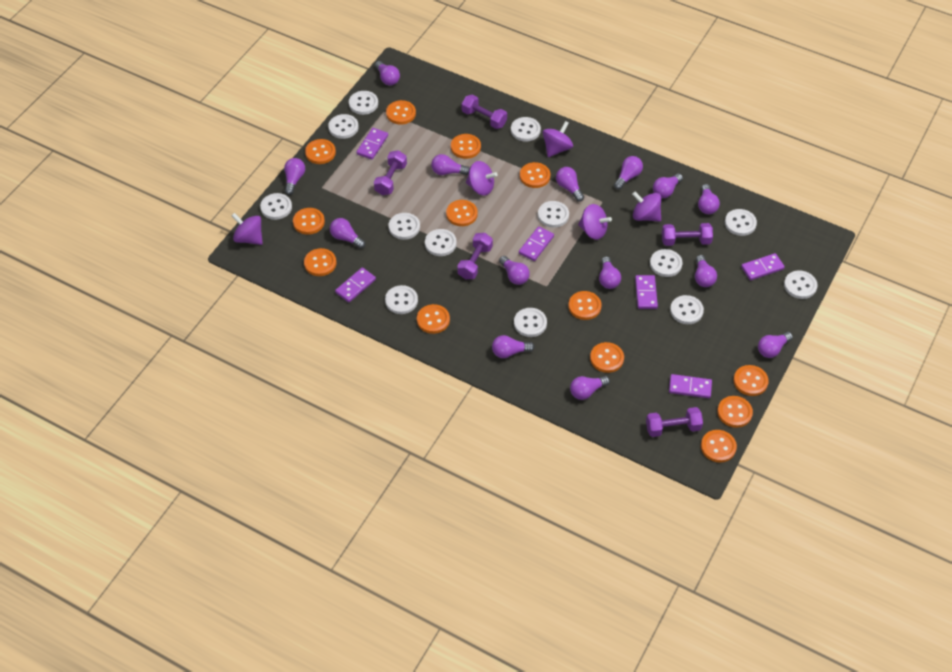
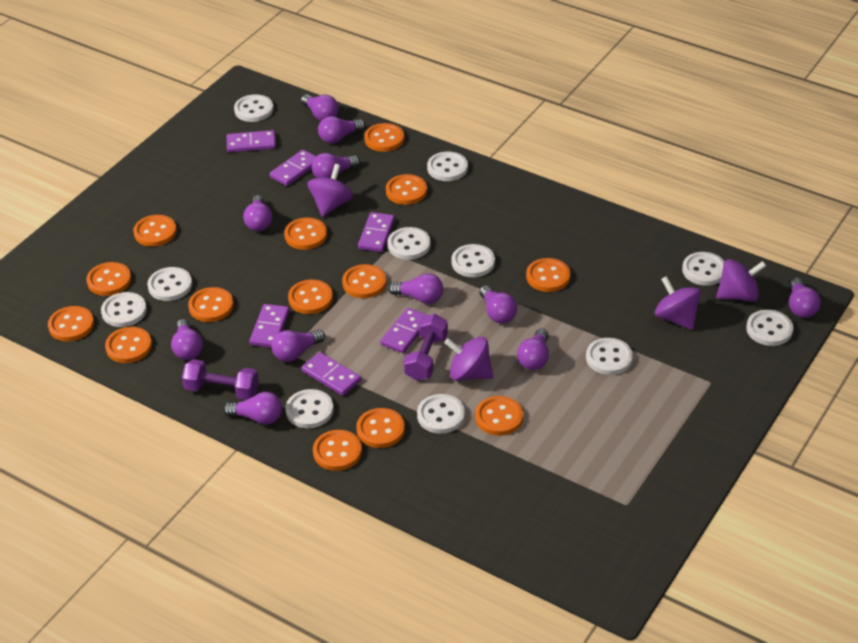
orange button: [293,208,325,235] [304,248,336,276] [305,139,336,164] [386,100,416,125] [417,304,450,334] [446,200,478,226] [451,134,481,159] [520,162,550,188] [568,291,601,320] [590,342,624,373] [701,430,737,463] [717,396,753,428] [734,365,769,396] = 13 -> [48,306,94,342] [87,262,131,296] [105,327,152,363] [133,215,177,247] [188,287,234,322] [284,218,327,250] [288,280,333,314] [313,430,362,471] [342,264,386,298] [356,408,405,448] [364,123,404,152] [386,174,427,205] [475,396,523,436] [526,258,571,292] = 14
purple dumbbell: [374,150,407,195] [457,233,493,279] [462,94,507,129] [646,407,703,437] [662,223,713,246] = 5 -> [182,359,259,400] [404,314,448,381] = 2
purple light bulb: [284,158,305,195] [330,218,365,249] [375,61,400,86] [431,154,470,175] [492,335,535,358] [499,256,530,285] [556,167,584,202] [570,376,610,400] [599,256,621,289] [614,156,643,190] [653,174,683,198] [695,255,717,287] [698,184,720,214] [758,332,793,358] = 14 -> [171,319,203,360] [223,392,282,425] [243,195,272,231] [271,330,325,362] [301,94,338,121] [312,153,360,178] [318,116,365,144] [388,273,443,304] [479,285,517,323] [517,328,549,370] [789,277,821,318] = 11
purple spinning top: [231,213,263,245] [466,161,498,196] [543,121,573,157] [578,204,612,240] [632,192,661,222] = 5 -> [308,164,353,217] [444,337,493,381] [655,276,701,330] [716,259,766,302] = 4
white button: [260,193,292,220] [328,114,359,139] [349,91,378,115] [385,285,418,314] [389,213,420,240] [425,229,457,256] [511,117,541,142] [514,308,547,337] [538,201,569,228] [650,249,683,277] [670,295,704,324] [725,209,757,236] [784,270,817,299] = 13 -> [101,292,147,327] [147,267,192,301] [234,94,273,122] [285,389,334,428] [388,227,431,260] [417,394,465,434] [427,152,468,181] [451,244,495,277] [586,338,633,375] [682,252,725,286] [746,310,794,346] = 11

